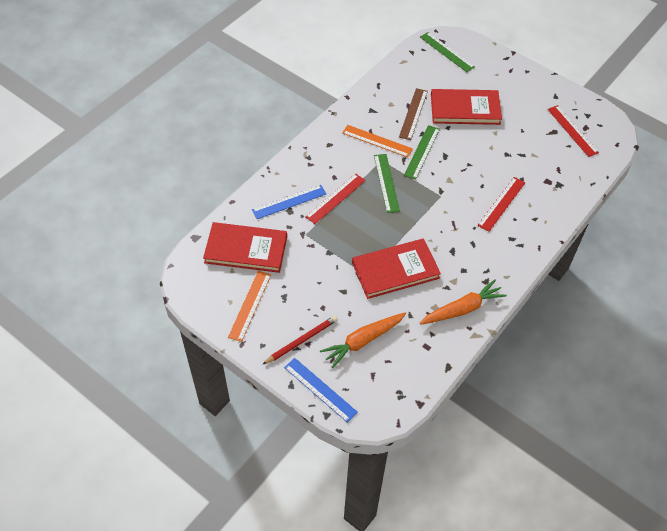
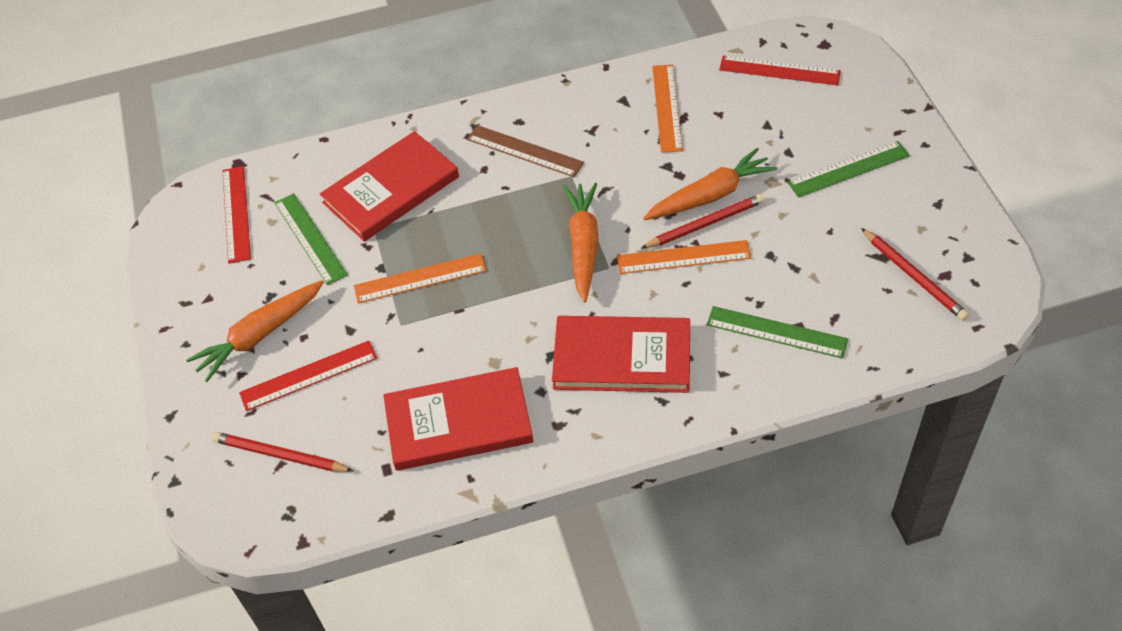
blue ruler: [252,185,326,219] [284,358,358,423] = 2 -> none = 0
orange carrot: [320,312,406,368] [420,280,507,325] = 2 -> [186,280,324,382] [563,183,599,302] [643,148,777,220] = 3
orange ruler: [228,271,271,342] [342,125,413,157] = 2 -> [354,253,487,303] [617,240,751,274] [652,65,683,153] = 3
red pencil: [262,316,338,365] = 1 -> [211,432,353,472] [641,194,765,248] [861,228,969,321] = 3

